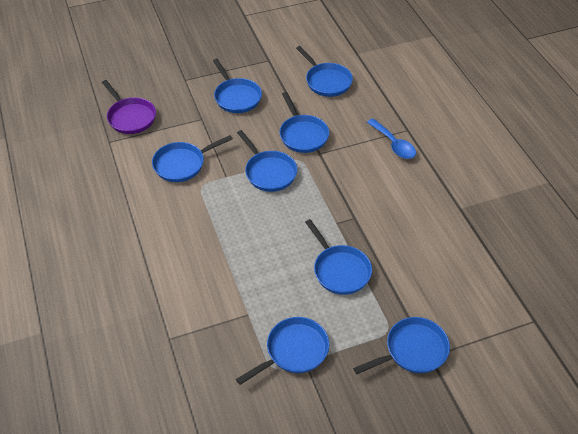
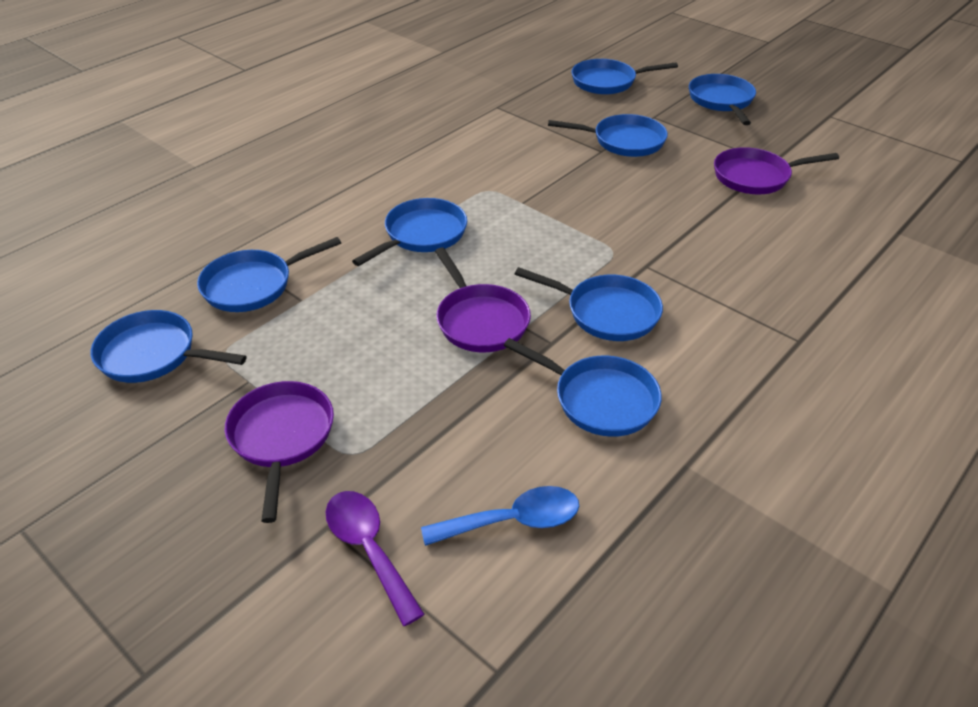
purple pan: [102,80,156,134] = 1 -> [225,381,334,523] [435,247,531,352] [714,147,839,194] = 3
purple spoon: none = 0 -> [326,491,424,626] = 1

